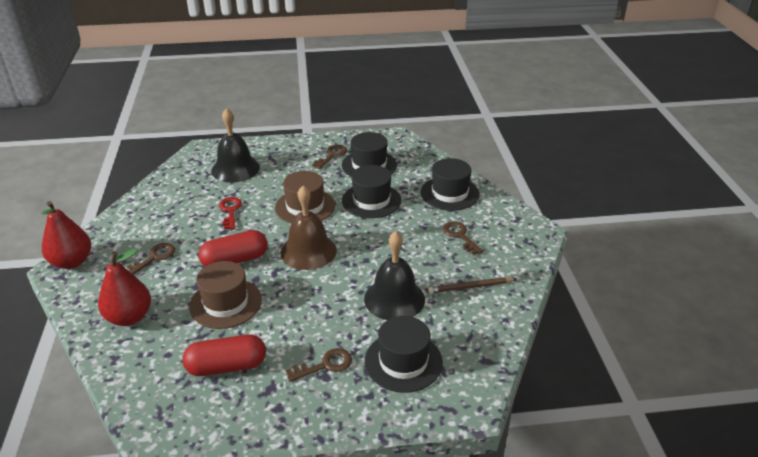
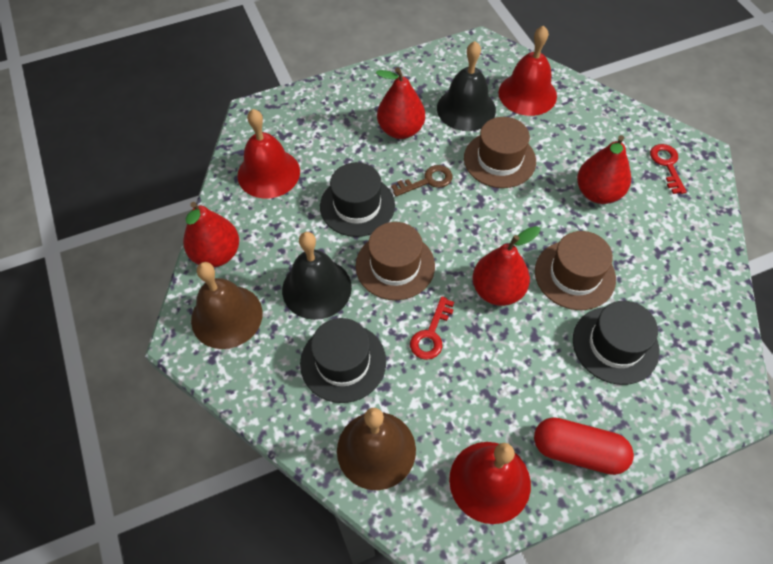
black hat: [342,132,397,177] [342,165,401,218] [365,316,443,393] [421,158,479,211] = 4 -> [300,318,386,403] [320,162,395,237] [573,301,660,385] = 3
brown bell: [281,185,337,270] = 1 -> [191,262,263,349] [337,408,416,490] = 2
brown hat: [189,261,262,329] [275,171,335,223] = 2 -> [356,222,435,300] [464,117,536,188] [535,231,616,310] = 3
brown key: [125,243,175,275] [286,348,352,382] [312,145,347,169] [443,221,483,255] = 4 -> [391,165,452,197] = 1
brown pencil: [428,277,516,293] = 1 -> none = 0
red bell: none = 0 -> [237,109,300,198] [449,442,531,524] [498,25,557,116] = 3
red capsule: [182,335,266,376] [199,230,268,267] = 2 -> [534,417,634,475] = 1
red key: [219,197,242,230] = 1 -> [410,296,454,360] [650,144,687,194] = 2
red pear: [41,201,91,269] [98,248,151,326] = 2 -> [183,202,239,267] [376,67,425,139] [472,226,540,306] [577,135,631,204] = 4

